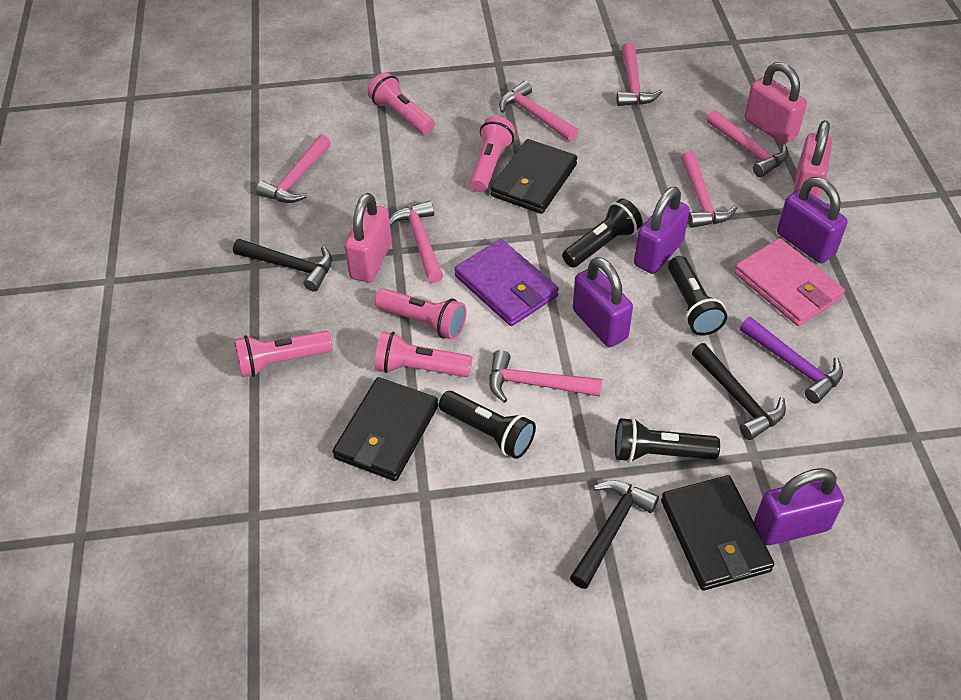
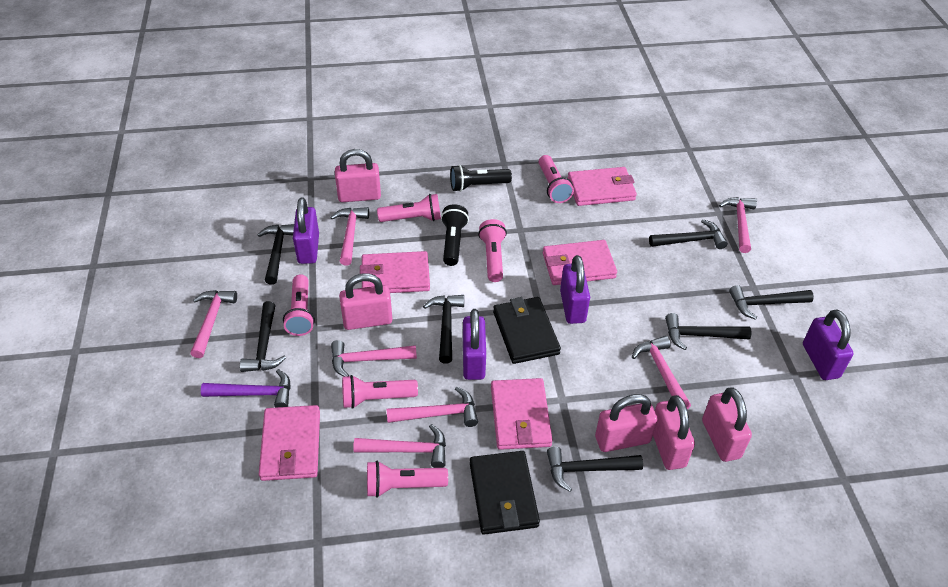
black flashlight: [439,391,536,459] [562,198,643,268] [615,418,720,463] [668,256,727,336] = 4 -> [441,204,469,266] [450,165,512,192] = 2
black hammer: [233,239,332,292] [570,480,659,589] [692,343,786,440] = 3 -> [240,301,286,372] [257,224,294,285] [423,295,464,364] [547,447,643,492] [649,219,728,249] [665,313,751,350] [729,285,814,320] = 7
black wallet: [332,377,438,481] [491,139,577,214] [661,475,774,591] = 3 -> [470,451,540,535] [493,297,561,364] = 2
pink flashlight: [234,331,333,377] [368,72,435,135] [374,288,467,340] [375,331,473,377] [470,116,515,192] = 5 -> [283,274,315,336] [342,375,418,409] [367,461,448,498] [377,194,441,222] [478,219,507,282] [539,155,574,203] = 6
pink padlock: [344,193,392,282] [744,62,807,144] [793,120,832,199] = 3 -> [335,149,381,202] [339,273,392,330] [595,394,658,452] [653,395,695,470] [702,387,752,462] = 5
pink wallet: [734,238,845,326] = 1 -> [259,405,320,481] [360,251,430,293] [491,378,552,450] [543,240,617,285] [568,167,637,206] = 5
purple wallet: [454,239,559,326] = 1 -> none = 0

